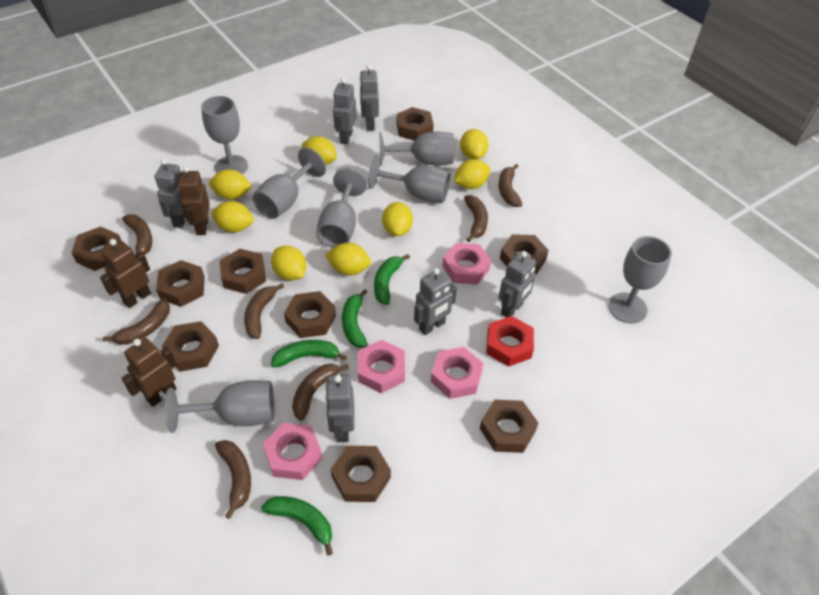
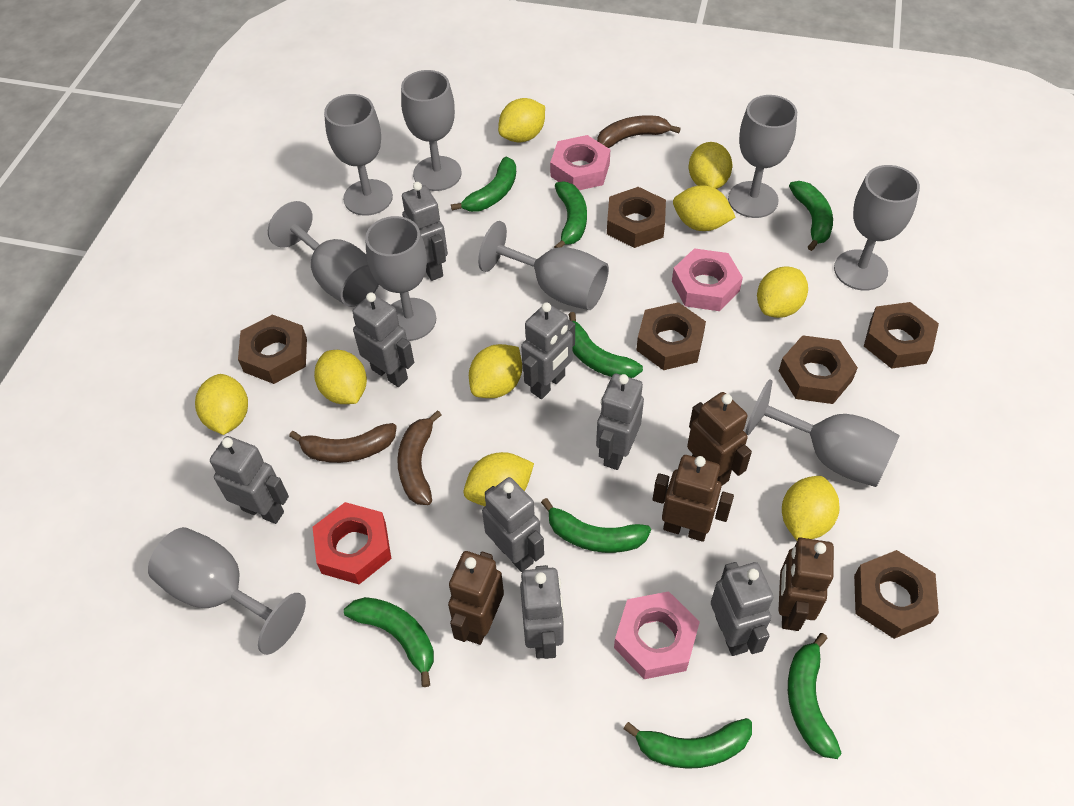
brown banana: [103,299,170,345] [122,214,152,255] [215,440,251,519] [244,284,284,339] [292,364,349,421] [464,195,488,242] [499,164,523,207] = 7 -> [289,423,397,463] [397,410,441,505] [597,115,681,148] = 3
brown nut: [71,226,121,271] [156,260,205,307] [162,321,219,372] [220,249,266,294] [284,291,336,338] [331,446,391,502] [396,107,434,141] [480,400,538,453] [500,234,549,275] = 9 -> [238,314,307,384] [607,187,666,248] [637,302,706,370] [779,335,858,404] [854,550,939,639] [864,302,939,369] = 6
brown robot: [100,239,151,308] [122,338,177,407] [178,166,210,235] = 3 -> [448,551,504,645] [653,455,734,542] [687,392,752,486] [778,537,834,631] = 4
green banana: [261,496,333,556] [271,340,347,368] [342,289,367,348] [374,254,410,305] = 4 -> [344,597,434,687] [451,157,516,212] [541,498,651,553] [554,181,587,248] [569,312,643,378] [623,718,752,769] [788,633,842,759] [789,181,833,251] = 8
grey goblet: [165,380,274,433] [201,96,248,174] [253,148,326,219] [316,169,367,248] [368,155,450,203] [379,132,454,166] [608,236,672,323] = 7 -> [148,527,306,655] [268,201,379,307] [324,94,393,216] [365,216,436,341] [401,70,461,191] [478,221,609,310] [728,95,797,218] [745,379,900,487] [834,165,920,291] = 9
grey robot: [155,159,186,228] [325,375,354,442] [333,78,357,144] [359,64,379,131] [414,268,457,335] [499,251,536,317] = 6 -> [210,436,289,524] [353,292,414,387] [402,182,448,281] [482,477,544,572] [520,565,564,659] [521,302,575,399] [596,374,644,470] [711,562,773,656] = 8
pink nut: [263,423,322,480] [358,340,405,393] [431,347,483,399] [442,243,491,285] = 4 -> [550,135,611,190] [614,591,700,679] [672,248,743,311] = 3
yellow lemon: [209,169,252,200] [211,201,255,232] [271,246,306,281] [302,136,337,165] [325,243,371,275] [382,202,413,236] [454,159,490,189] [460,129,488,159] = 8 -> [195,374,248,435] [314,350,367,404] [464,452,534,506] [469,344,522,398] [498,98,545,142] [673,185,735,231] [689,142,733,189] [757,266,808,318] [782,476,840,541] = 9

